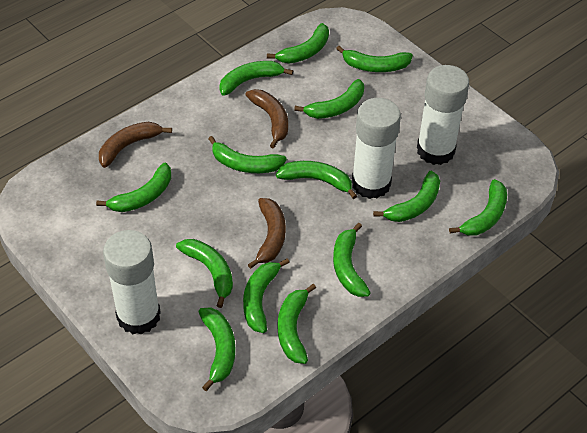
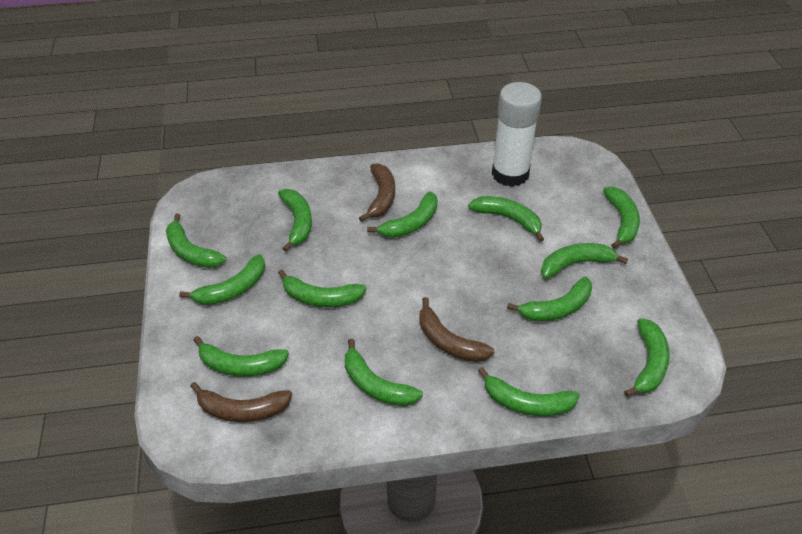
green banana: [96,163,171,212] [176,239,233,308] [198,307,236,391] [208,136,287,173] [219,61,293,96] [243,258,290,333] [267,23,329,64] [276,161,357,199] [278,284,316,364] [294,79,364,119] [333,223,371,297] [336,46,413,72] [373,171,440,222] [449,179,507,236] = 14 -> [166,213,226,268] [179,254,265,305] [194,336,289,377] [278,189,312,252] [278,269,367,307] [345,338,423,406] [367,191,438,238] [468,196,544,242] [478,367,579,416] [507,277,592,321] [541,243,628,279] [603,186,640,249] [624,318,670,397] = 13
white glue stick: [103,230,161,335] [352,98,401,199] [417,65,469,165] = 3 -> [492,82,542,187] = 1

